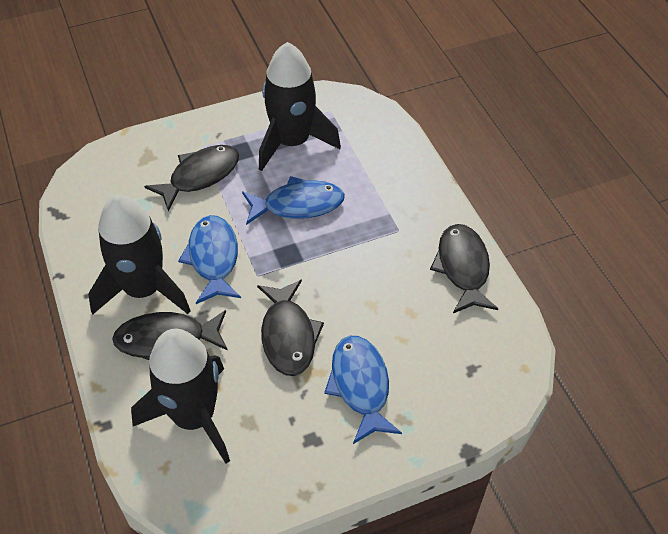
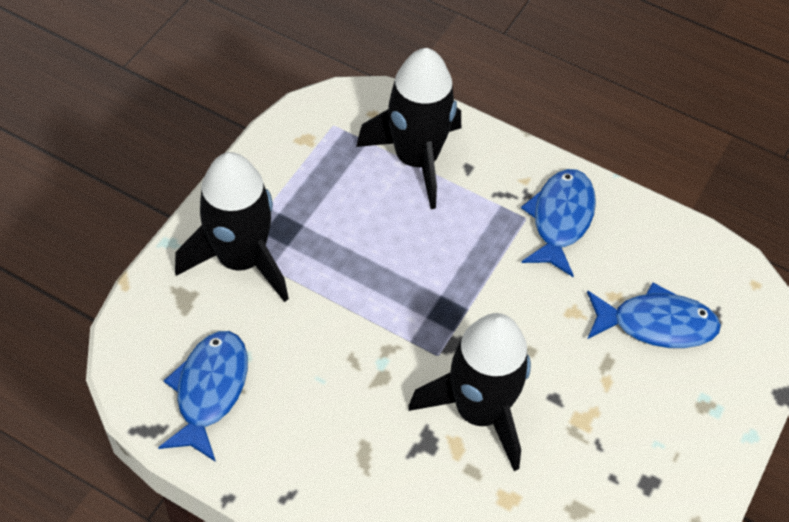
black fish: [112,310,228,360] [144,145,239,211] [257,280,324,376] [430,224,498,313] = 4 -> none = 0

